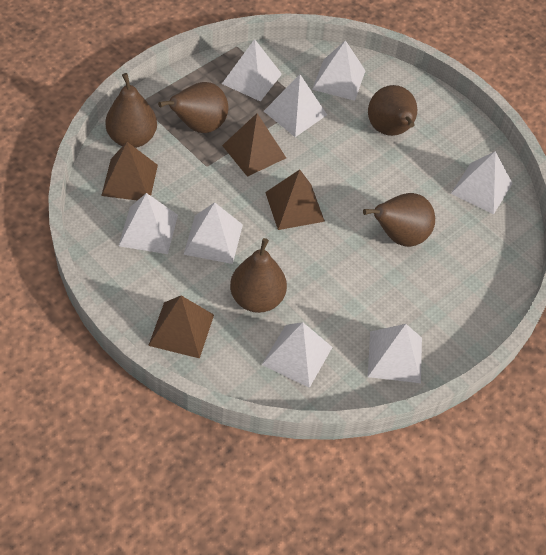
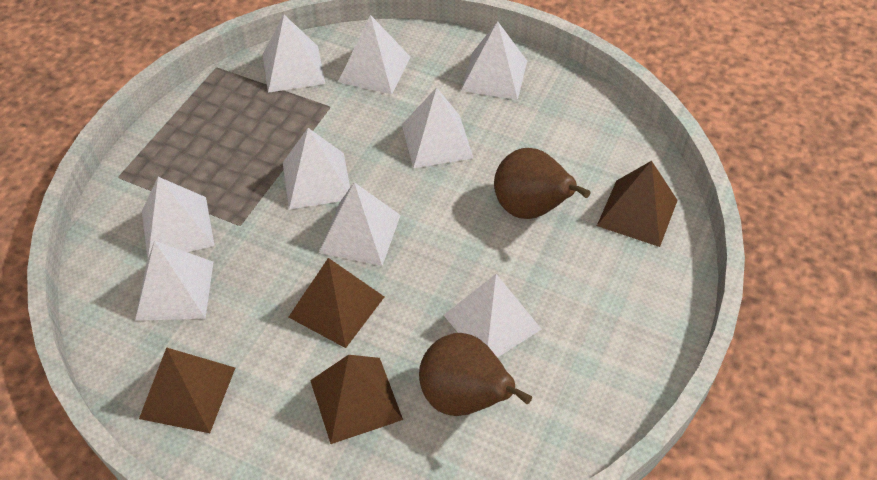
brown pear: [105,73,157,148] [158,82,228,133] [230,238,287,313] [363,193,435,247] [368,85,417,136] = 5 -> [419,333,532,416] [494,148,591,219] = 2
white pyramid: [119,193,178,254] [184,202,243,264] [222,39,282,102] [262,322,332,388] [264,74,327,137] [312,40,366,101] [368,324,422,383] [451,151,513,215] = 8 -> [135,241,213,321] [142,177,215,259] [263,15,325,93] [283,128,350,209] [319,182,401,266] [338,15,411,94] [402,87,473,168] [444,274,542,358] [461,21,527,100] = 9

